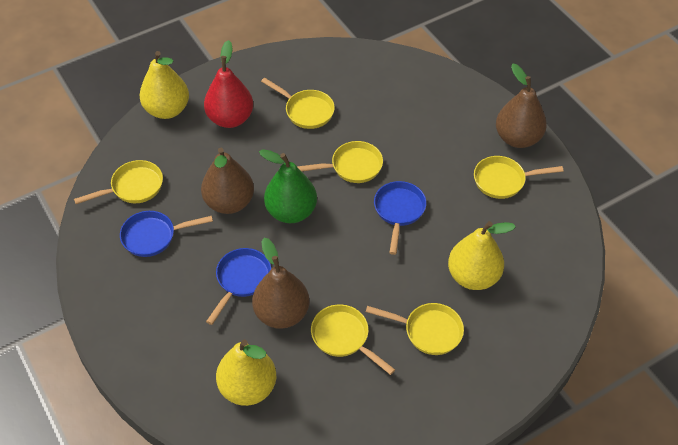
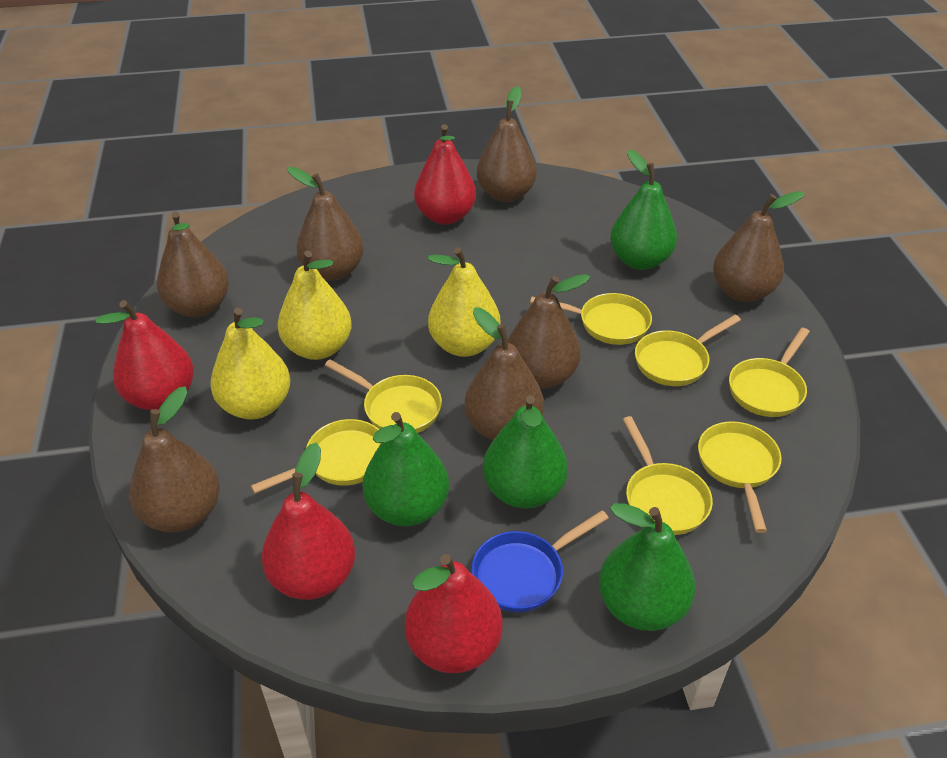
blue pan: [120,211,213,257] [206,248,271,325] [374,181,426,255] = 3 -> [472,510,608,612] = 1
brown pear: [201,148,254,214] [252,238,309,329] [496,64,547,148] = 3 -> [129,386,220,533] [157,211,229,317] [287,167,364,281] [464,307,544,440] [477,86,537,202] [508,274,590,389] [713,191,805,302] = 7
green pear: [259,149,317,223] = 1 -> [362,412,449,526] [483,395,568,509] [599,503,695,631] [610,150,677,270] = 4
red pear: [204,40,253,128] = 1 -> [95,300,194,410] [262,442,355,600] [405,554,503,673] [414,124,476,225] = 4
yellow pan: [74,160,163,204] [261,78,335,129] [297,141,383,183] [311,304,395,375] [366,303,464,355] [474,156,564,199] = 6 -> [250,419,381,494] [325,359,442,433] [530,293,652,345] [622,416,713,535] [635,315,741,386] [698,421,782,533] [729,328,810,417] = 7

